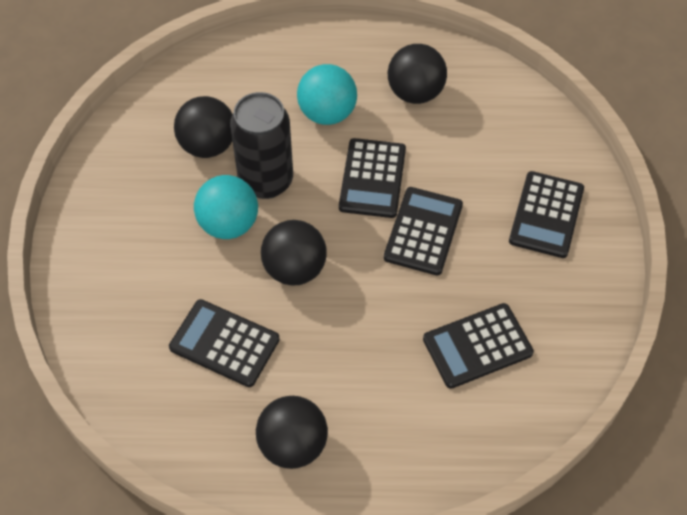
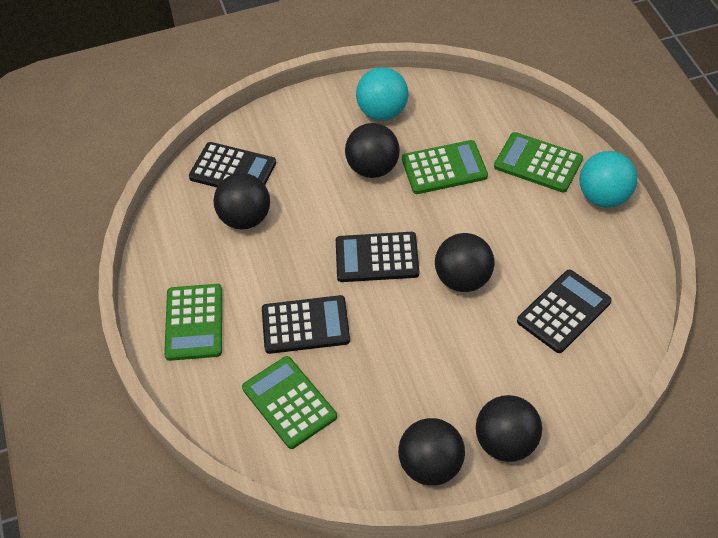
black ball: [174,96,232,158] [256,396,328,469] [261,220,327,286] [388,44,447,104] = 4 -> [213,173,270,230] [345,123,400,178] [398,418,465,485] [435,233,494,292] [476,395,542,462] = 5
black calculator: [169,299,280,387] [339,138,406,218] [384,187,463,275] [423,303,534,389] [509,171,584,258] = 5 -> [189,142,276,187] [262,295,350,354] [336,232,419,282] [517,270,612,353] = 4
black can: [230,92,293,199] = 1 -> none = 0
green calculator: none = 0 -> [164,284,222,361] [242,356,337,449] [402,140,488,194] [494,132,583,192] = 4

